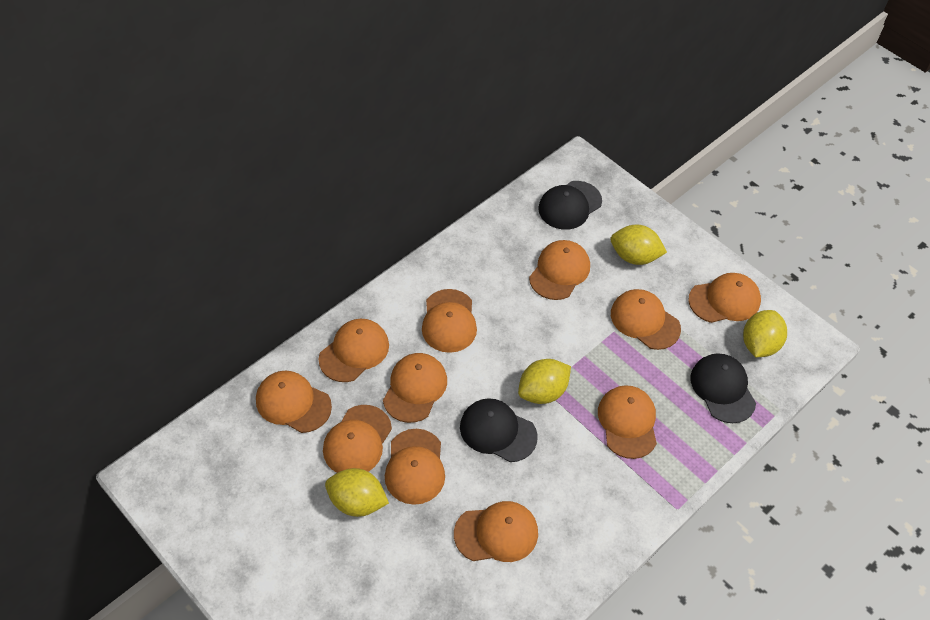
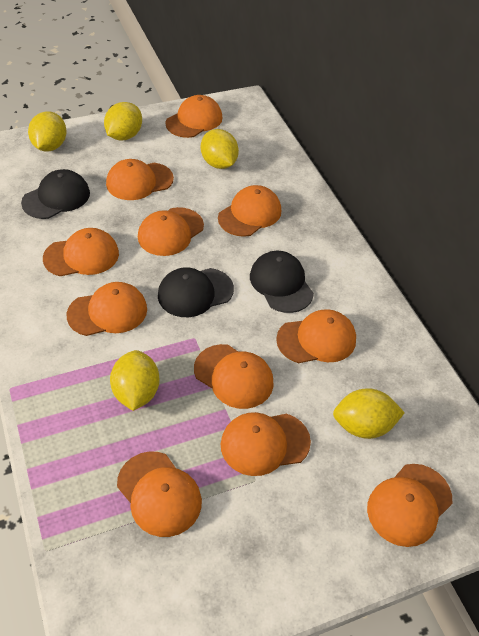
yellow lemon: [325,468,389,517] [518,359,571,404] [611,225,667,265] [743,310,787,357] = 4 -> [28,111,67,151] [104,102,142,141] [110,350,160,411] [201,129,239,169] [333,388,405,439] = 5

